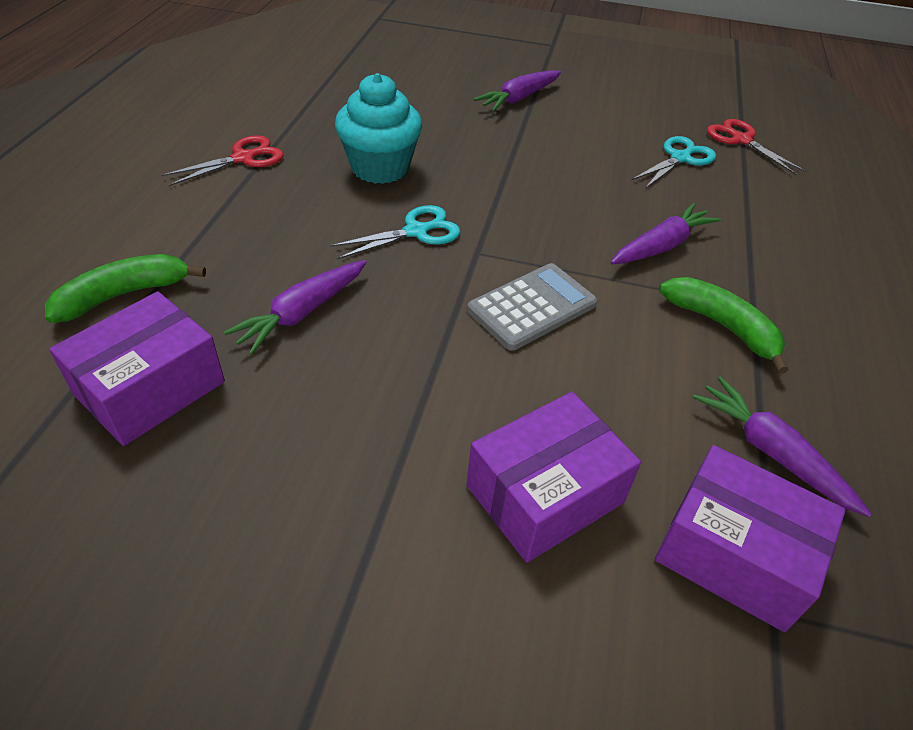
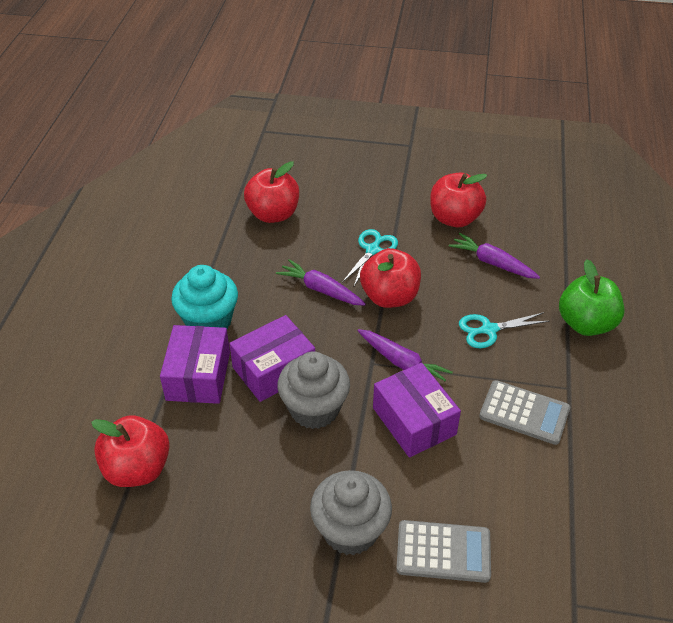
green apple: none = 0 -> [559,259,624,336] = 1
green banana: [45,254,206,323] [659,277,788,374] = 2 -> none = 0
grey calculator: [467,263,597,350] = 1 -> [396,520,491,583] [479,380,570,445] = 2
grey cupcake: none = 0 -> [278,351,350,429] [310,470,392,555] = 2
purple carrot: [224,260,366,355] [473,70,561,111] [611,203,721,264] [693,377,872,517] = 4 -> [276,259,366,306] [358,329,453,381] [449,233,540,279] = 3
red apple: none = 0 -> [91,415,170,487] [244,161,299,223] [360,248,421,308] [430,173,487,227] = 4
red scissors: [161,135,284,186] [707,119,806,175] = 2 -> none = 0

